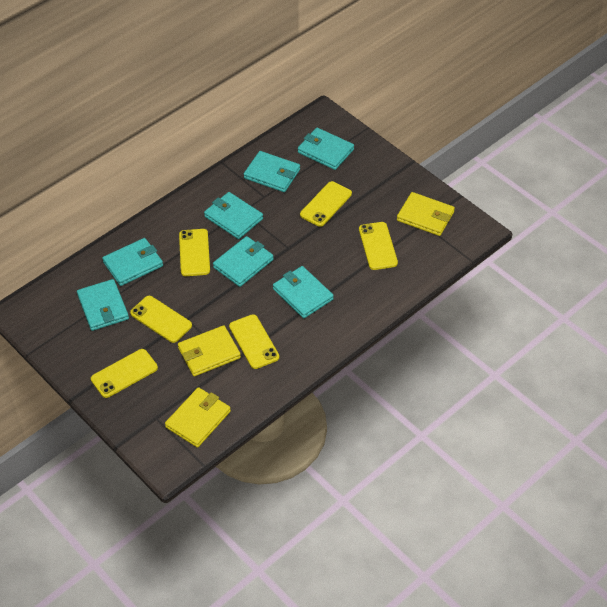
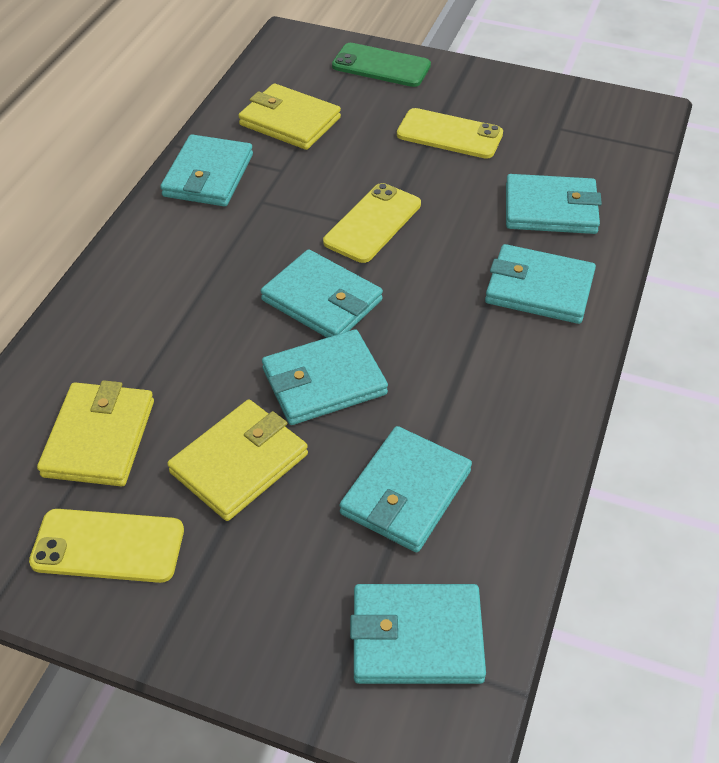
green phone: none = 0 -> [332,43,431,87] = 1
yellow phone: [91,349,158,398] [130,296,192,343] [179,229,210,276] [229,314,279,369] [300,181,352,227] [359,222,398,270] = 6 -> [29,509,184,583] [323,183,421,263] [397,108,503,159] = 3

